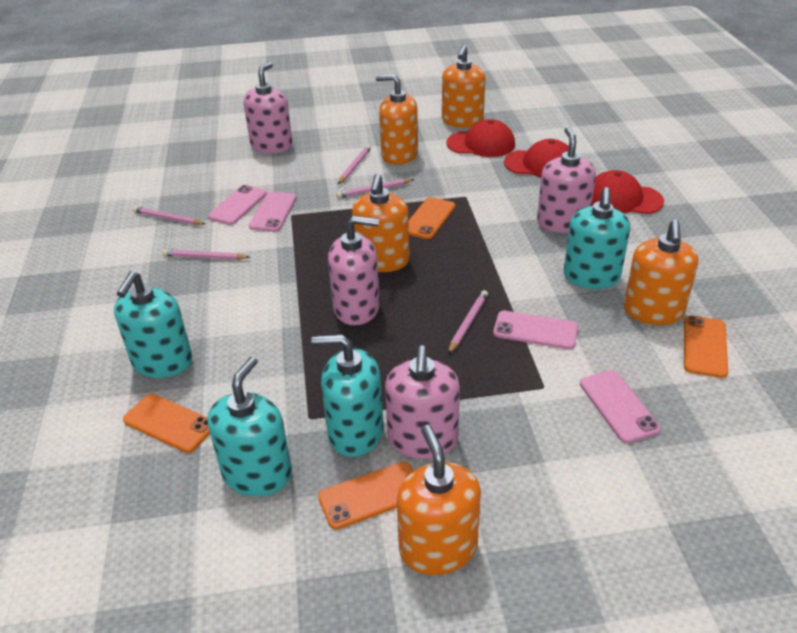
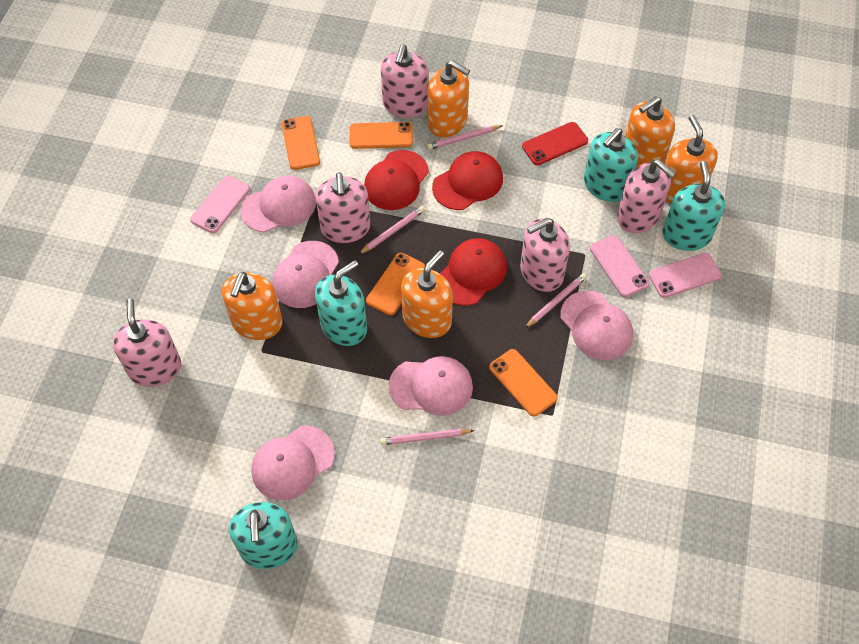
pink cap: none = 0 -> [241,176,316,232] [251,426,335,500] [272,241,339,308] [389,356,473,416] [561,291,633,360] = 5
pink pencil: [133,206,205,225] [162,249,250,260] [336,179,414,198] [338,145,371,184] [448,290,488,354] = 5 -> [358,206,425,255] [380,429,475,445] [427,125,503,150] [525,273,587,328] = 4
pink phone: [208,185,267,225] [249,192,297,232] [493,311,579,349] [580,370,661,443] = 4 -> [190,176,250,233] [590,235,650,297] [649,253,722,298] = 3
pink soap dispenser: [243,62,293,154] [328,216,380,325] [385,345,460,459] [537,127,596,233] = 4 -> [113,298,181,387] [316,172,370,243] [381,44,429,118] [520,218,570,292] [617,159,676,233] = 5
red phone: none = 0 -> [522,122,588,165] = 1

